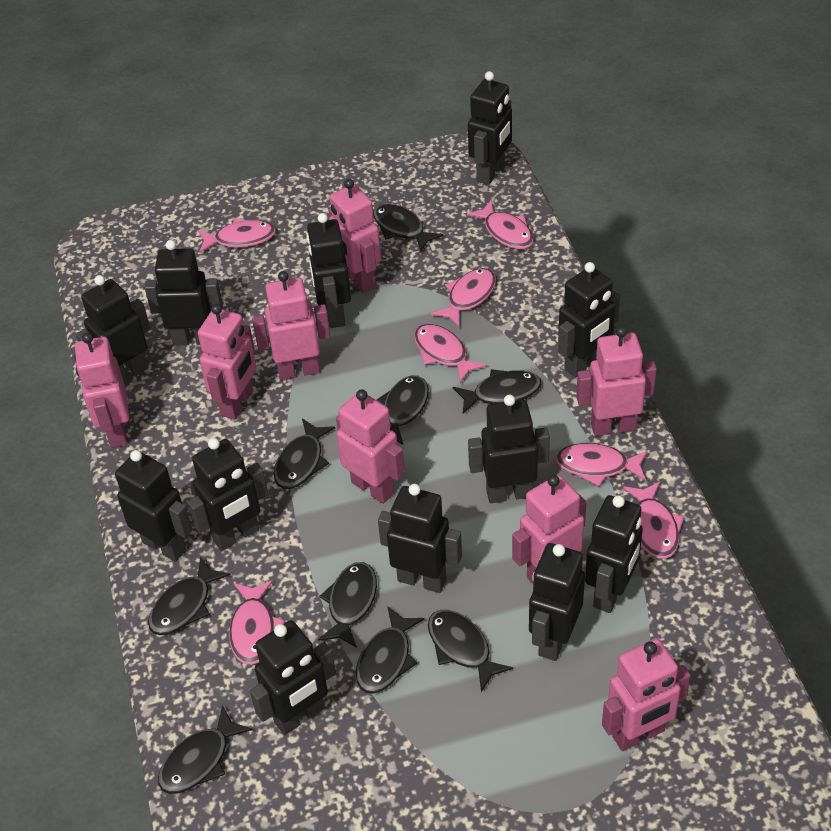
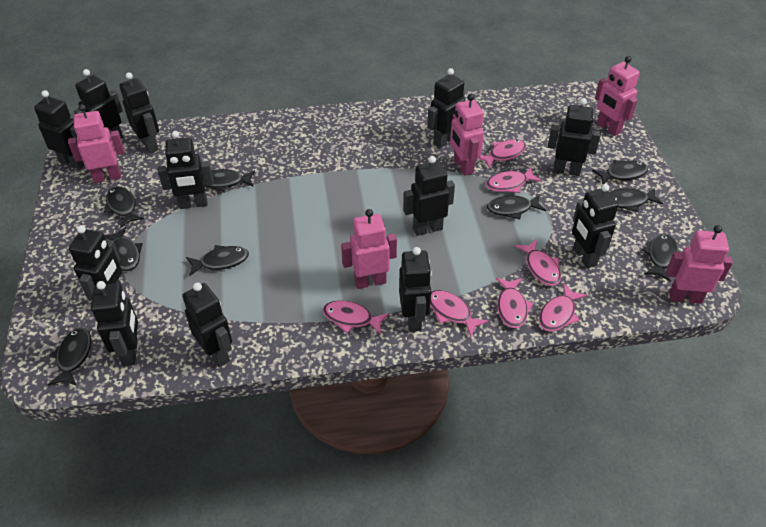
pink robot: [74,333,129,448] [198,304,257,420] [252,271,330,380] [328,179,381,293] [336,389,405,504] [512,475,586,584] [576,326,657,436] [602,639,691,751] = 8 -> [68,104,125,183] [341,209,397,289] [450,94,484,176] [595,56,640,136] [666,225,733,304] = 5

